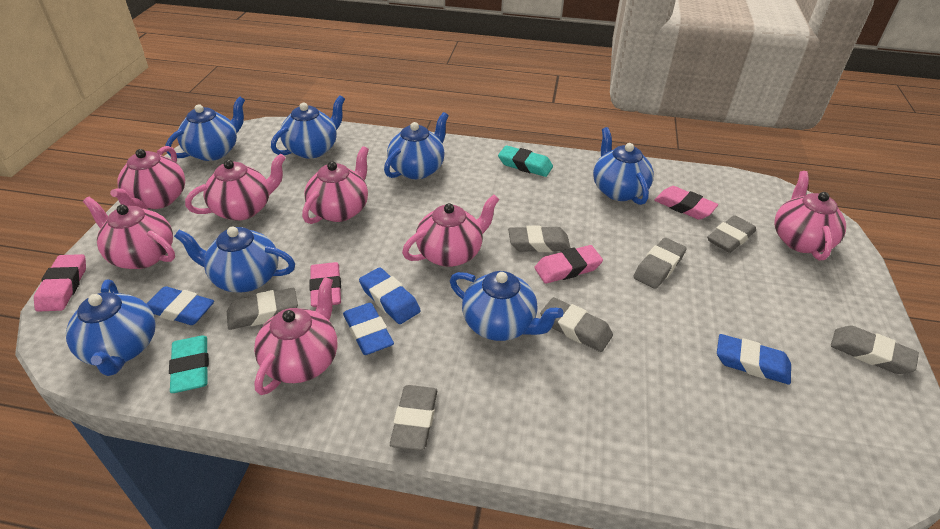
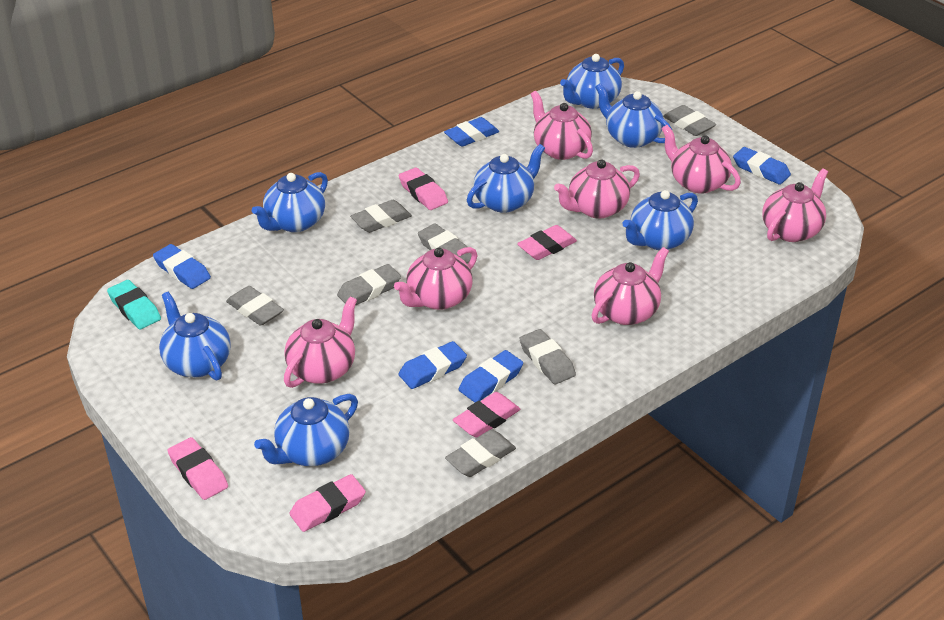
blue eraser: [147,286,214,325] [343,303,394,355] [359,267,421,324] [717,334,791,385] = 4 -> [153,244,211,289] [398,341,467,389] [444,117,499,147] [458,350,523,403] [733,147,791,185] = 5
pink eraser: [34,254,86,312] [309,262,341,307] [534,245,603,284] [654,186,718,220] = 4 -> [167,437,228,500] [289,474,366,532] [399,167,448,210] [453,392,520,438] [517,225,577,260] = 5
turquoise eraser: [169,335,209,393] [498,145,553,177] = 2 -> [107,280,161,329] = 1

